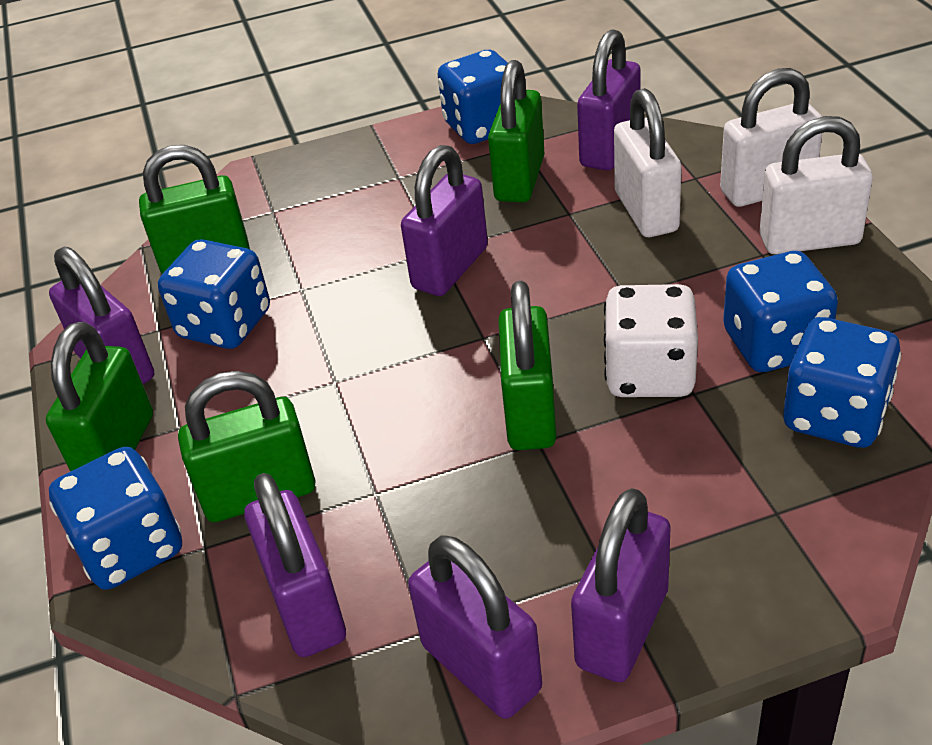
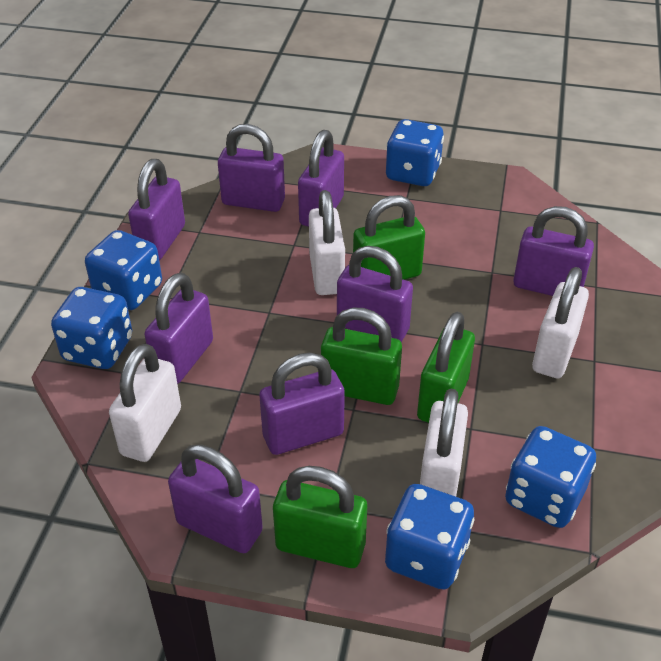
green padlock: [46,322,153,472] [139,145,250,274] [178,371,315,522] [488,60,544,203] [498,281,557,450] = 5 -> [273,466,367,568] [321,307,402,405] [353,195,425,280] [417,312,475,423] = 4
purple padlock: [49,247,154,384] [244,473,346,657] [401,145,488,296] [408,536,542,719] [571,488,671,682] [577,29,641,171] = 6 -> [128,159,185,260] [144,273,213,384] [168,445,263,553] [218,124,285,212] [259,352,345,455] [298,130,344,227] [337,246,413,342] [513,206,594,296] = 8
white dice: [604,284,698,397] = 1 -> none = 0
white padlock: [614,88,682,237] [720,68,822,207] [759,116,873,254] = 3 -> [109,344,181,462] [309,190,345,295] [420,388,468,497] [532,267,589,379] = 4

